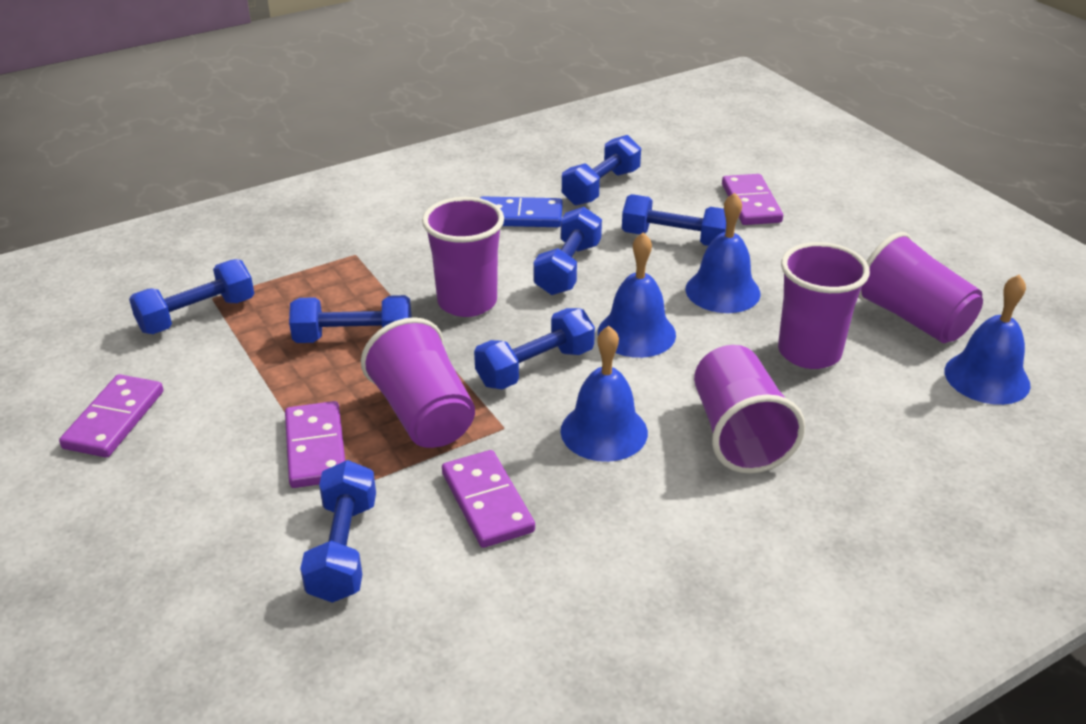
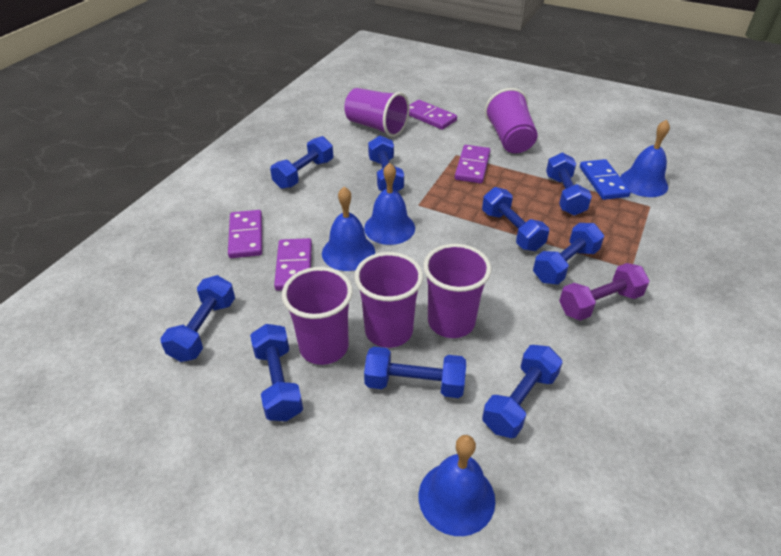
blue dumbbell: [129,259,254,334] [289,295,411,343] [300,460,376,603] [474,308,595,389] [534,207,602,295] [562,135,641,206] [622,194,726,246] = 7 -> [160,275,235,362] [250,324,303,421] [270,136,333,189] [364,347,466,398] [368,136,404,191] [482,187,549,251] [482,345,563,438] [533,223,604,284] [546,153,592,216] = 9
purple dumbbell: none = 0 -> [559,263,650,321] = 1

